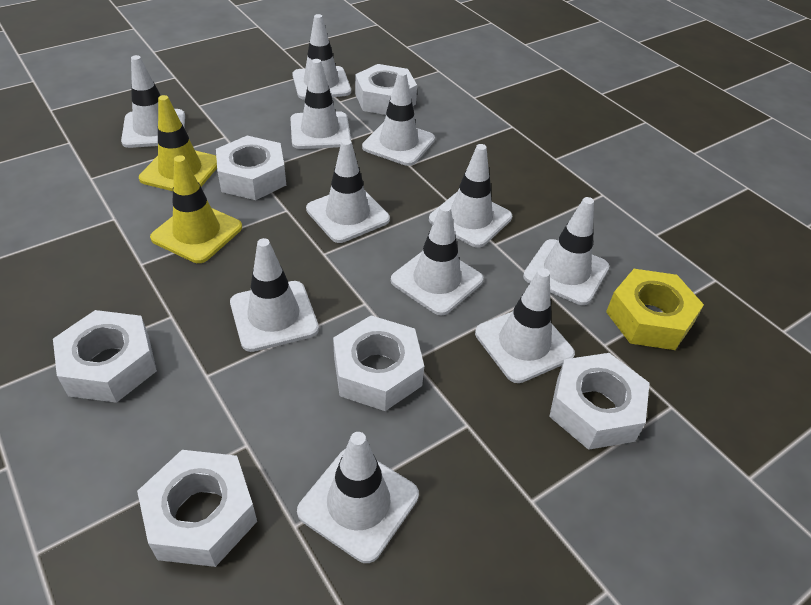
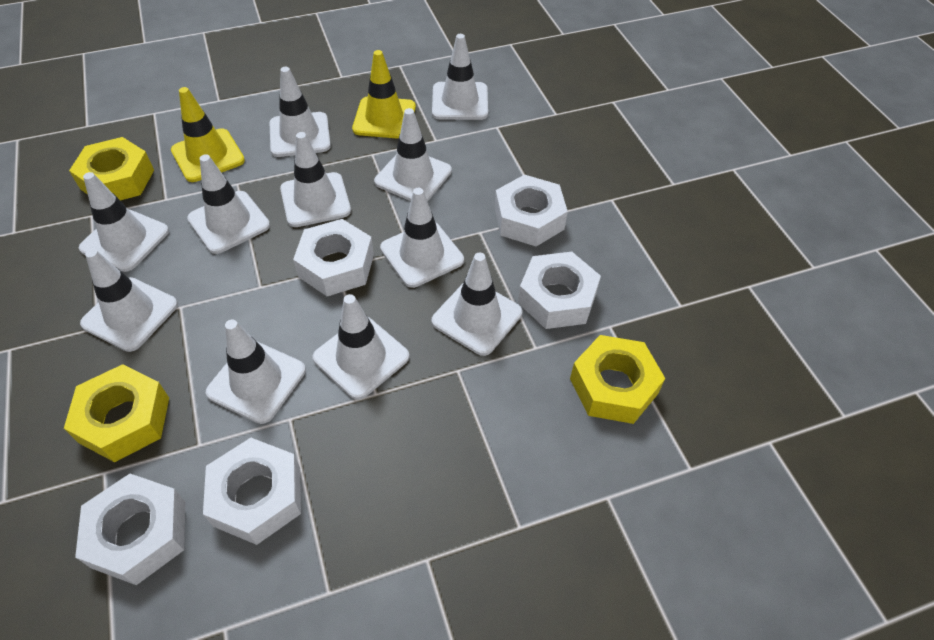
white nut: [53,310,157,403] [137,450,257,567] [216,136,286,200] [333,315,424,411] [355,64,417,115] [549,353,649,450] = 6 -> [75,474,185,585] [203,438,301,545] [293,219,374,296] [495,175,568,246] [518,252,601,329] = 5
yellow nut: [606,269,704,350] = 1 -> [64,364,169,462] [69,137,154,200] [570,335,665,424] = 3

